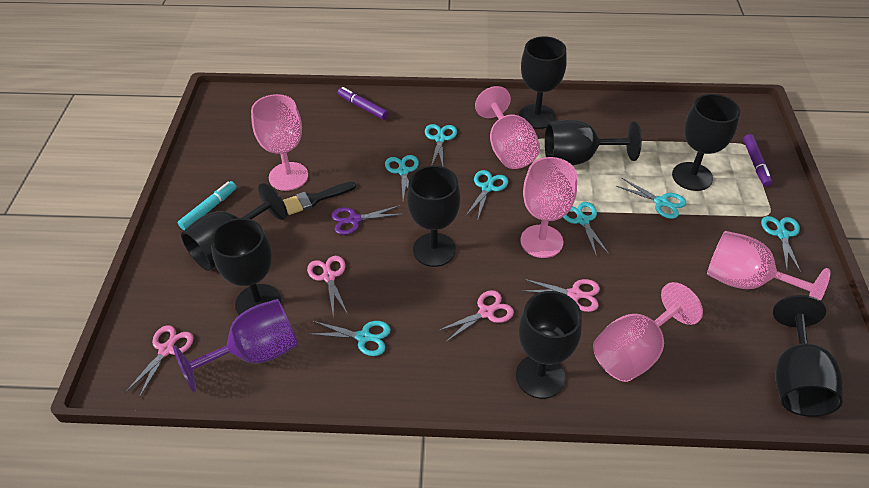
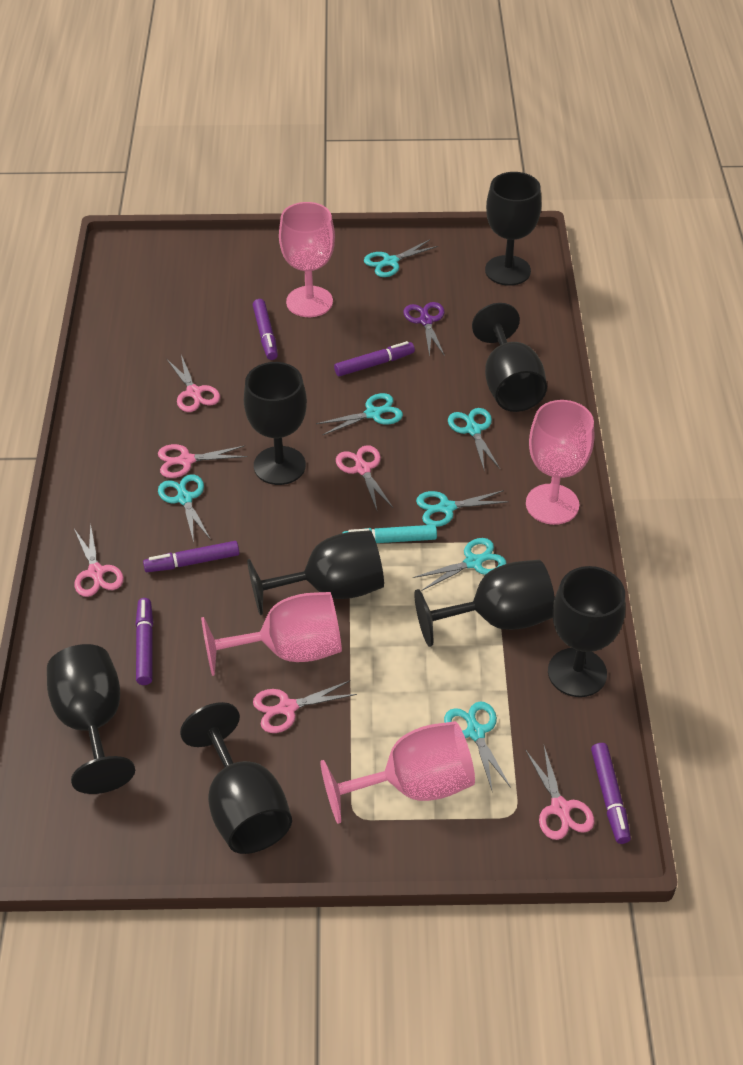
black brush: [283,182,356,215] = 1 -> none = 0
pink goblet: [251,94,308,191] [475,86,540,169] [520,157,577,258] [593,282,703,382] [707,231,830,300] = 5 -> [201,592,342,676] [279,202,335,317] [320,721,475,824] [526,400,594,525] = 4
pink scissors: [125,325,194,398] [307,256,347,318] [437,290,514,342] [524,279,600,312] = 4 -> [74,523,124,597] [158,444,247,478] [167,355,220,412] [253,680,357,733] [336,445,393,510] [525,746,595,840] = 6
purple goblet: [173,299,298,392] = 1 -> none = 0
purple marker: [338,87,389,120] [743,134,773,187] = 2 -> [135,598,153,685] [143,541,239,572] [253,299,278,360] [334,341,415,377] [591,743,631,844] = 5

